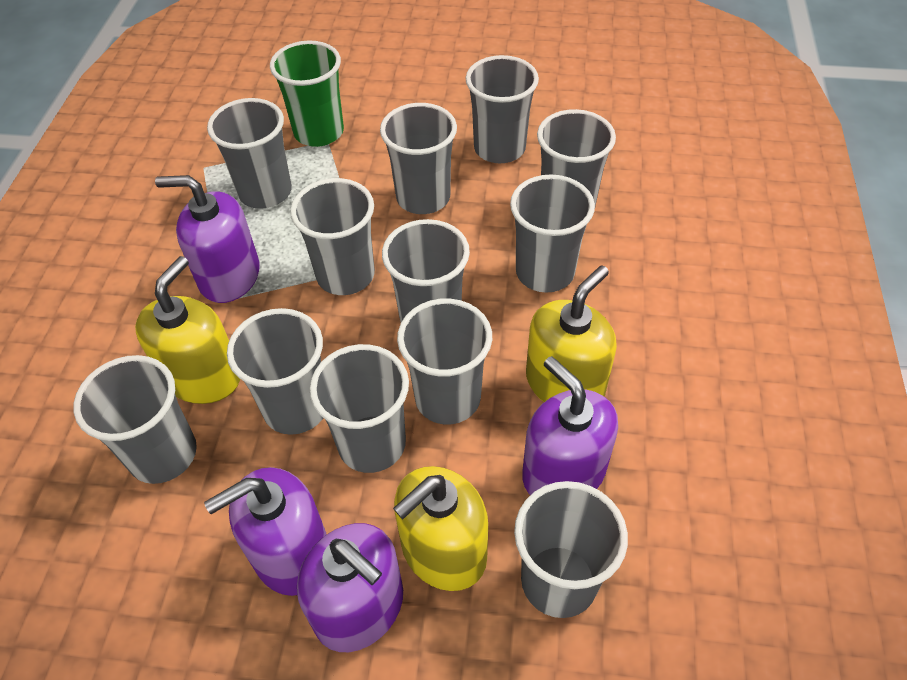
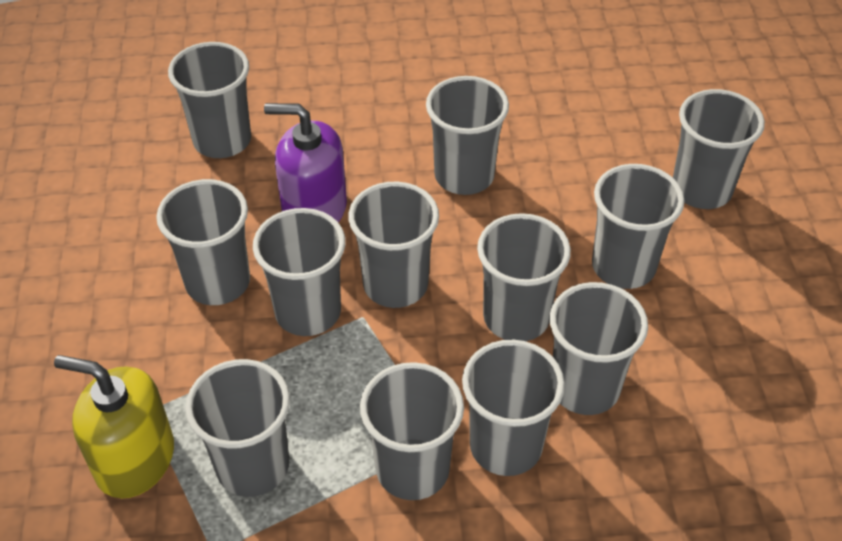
green cup: [270,40,344,147] = 1 -> none = 0
purple soap dispenser: [155,175,259,303] [204,467,327,596] [297,523,403,652] [522,356,618,495] = 4 -> [264,103,347,223] = 1
yellow soap dispenser: [135,256,240,404] [393,466,488,591] [526,265,617,402] = 3 -> [54,355,174,498] = 1

